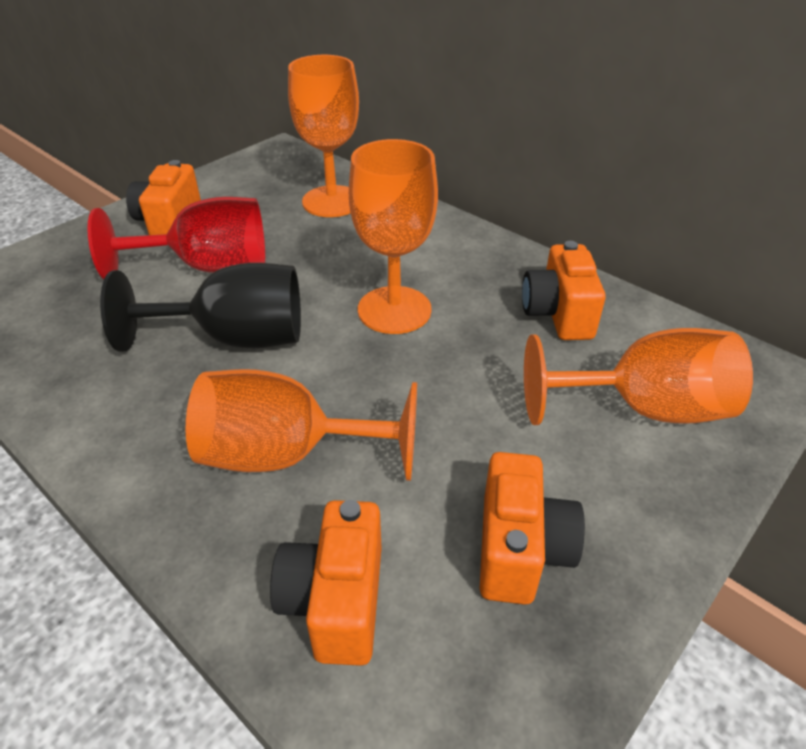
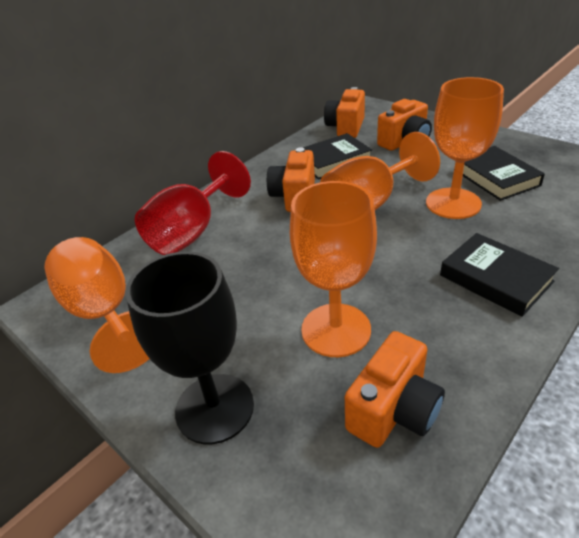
black book: none = 0 -> [303,133,372,180] [440,233,559,317] [463,146,545,201] = 3

